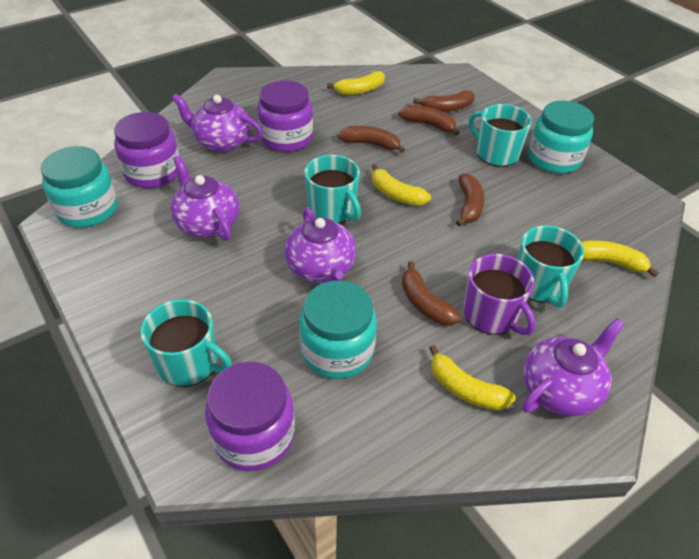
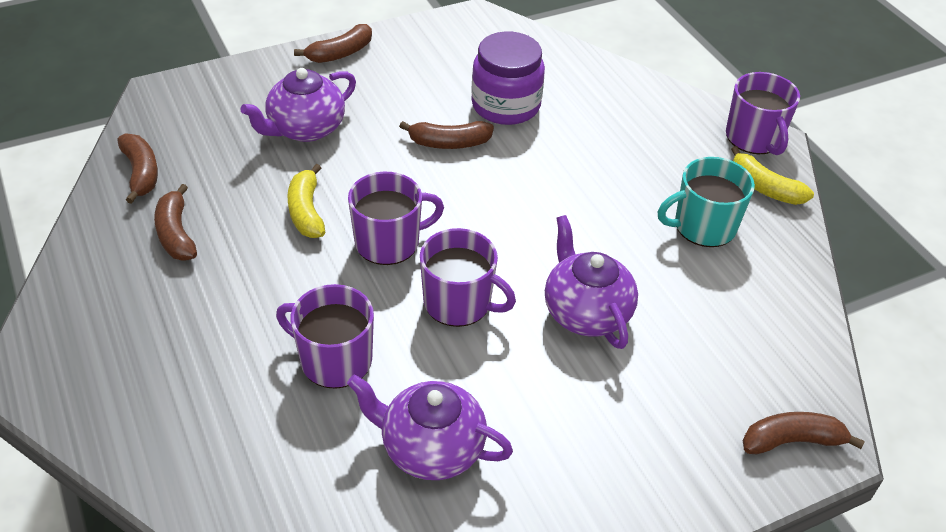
purple jar: [114,112,179,188] [205,362,295,471] [257,80,313,152] = 3 -> [471,32,545,125] = 1
purple mug: [463,254,536,335] = 1 -> [276,284,374,389] [348,172,444,265] [420,228,516,327] [726,72,800,155] = 4
purple teapot: [170,156,239,241] [172,94,263,152] [284,207,356,283] [522,319,624,416] = 4 -> [240,68,356,142] [347,375,513,480] [545,215,638,349] = 3
turquoise jar: [41,146,118,228] [299,281,377,379] [528,101,594,174] = 3 -> none = 0
turquoise mug: [141,299,232,387] [305,155,361,224] [469,104,532,167] [517,226,584,307] = 4 -> [658,157,755,247] = 1
yellow banana: [327,71,385,95] [372,164,431,206] [429,345,516,411] [581,240,659,278] = 4 -> [287,164,325,238] [731,146,814,205] = 2

